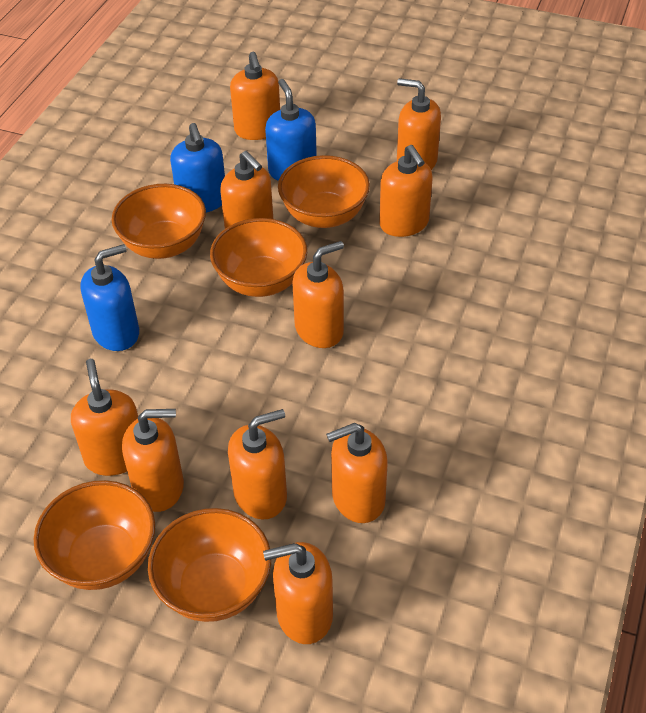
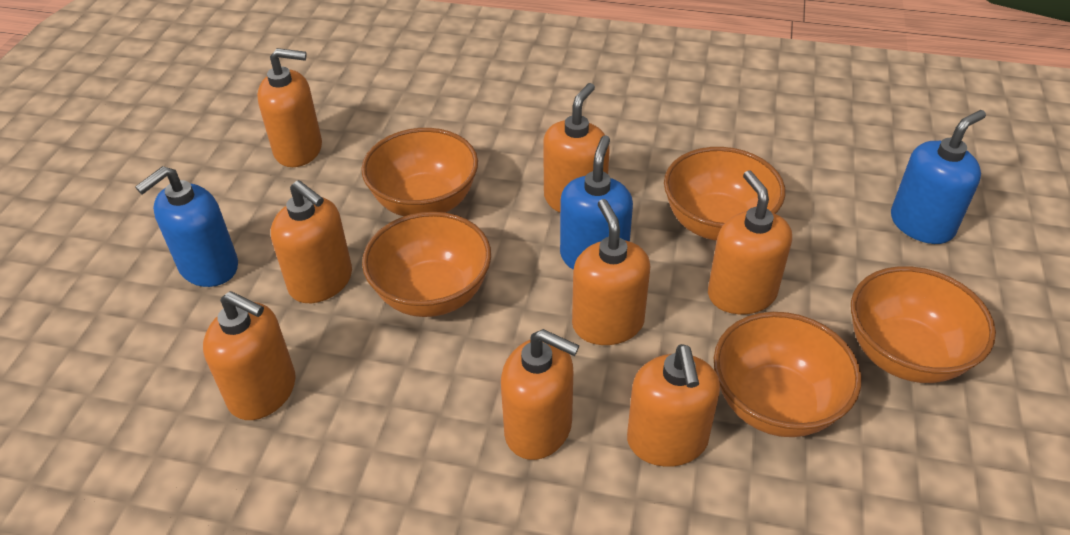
orange soap dispenser: [71,359,138,476] [122,409,184,512] [220,151,273,229] [228,409,287,519] [230,52,280,140] [263,542,333,644] [292,241,344,348] [326,423,388,523] [379,145,433,237] [397,78,441,170] = 10 -> [203,291,296,420] [257,48,322,167] [271,180,352,303] [501,329,579,460] [543,83,610,213] [572,199,650,345] [627,344,720,467] [708,170,792,314] = 8

